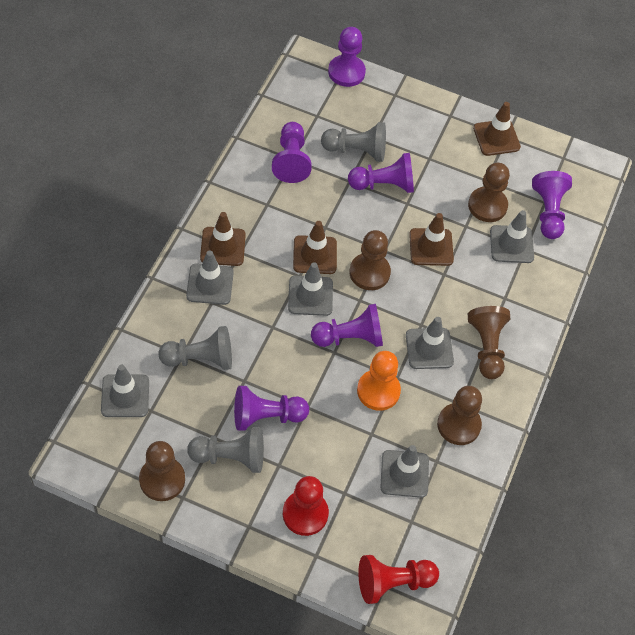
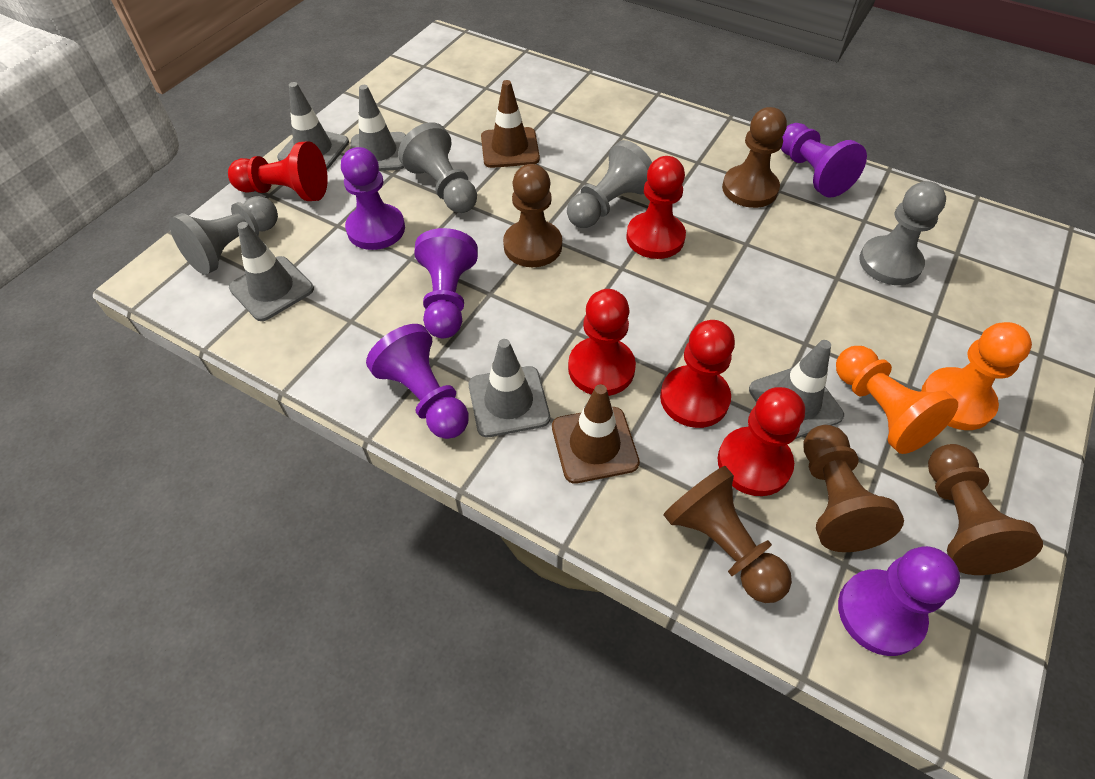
brown traffic cone: [200,212,246,266] [293,221,337,274] [409,213,454,266] [473,102,521,156] = 4 -> [481,80,540,168] [552,384,640,484] = 2
grey pawn: [159,326,232,370] [187,427,264,473] [321,122,386,162] = 3 -> [169,196,278,275] [398,122,477,213] [567,140,652,228] [859,181,946,285] = 4
grey traffic cone: [101,365,149,417] [186,250,234,305] [288,262,333,316] [380,445,429,498] [406,317,454,369] [490,210,534,263] = 6 -> [229,222,314,321] [277,82,349,170] [350,85,406,171] [469,339,550,437] [749,340,844,439] = 5
orange pawn: [357,351,401,411] = 1 -> [836,346,958,454] [921,322,1032,430] = 2
purple pawn: [234,386,309,431] [272,122,312,183] [311,304,383,347] [328,27,366,87] [348,153,414,193] [532,171,572,239] = 6 -> [341,147,405,250] [366,324,469,439] [414,228,478,338] [781,123,867,198] [838,546,960,656] = 5
red pawn: [283,476,329,536] [358,555,439,604] = 2 -> [228,141,328,201] [568,289,636,396] [626,156,686,259] [660,320,735,428] [718,387,805,496] = 5

